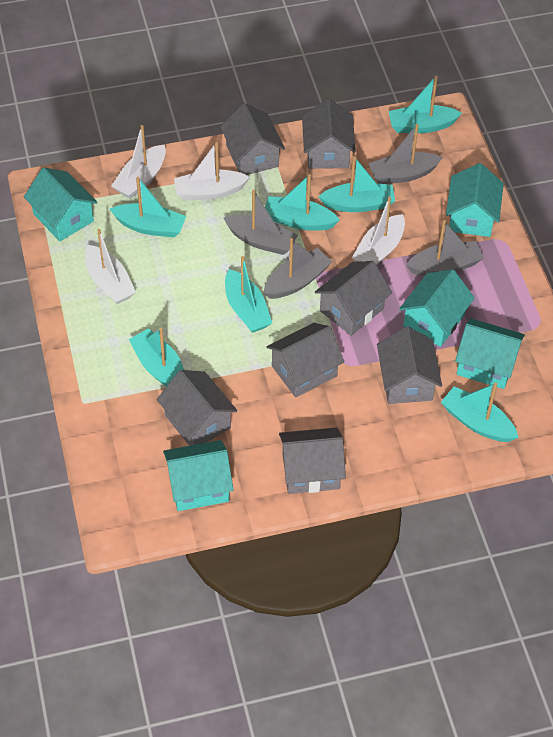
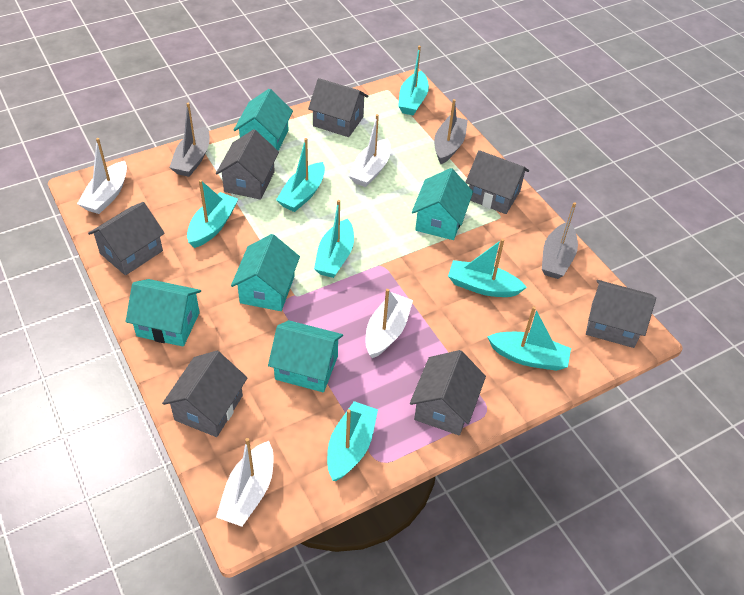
grey boat: [223,190,298,255] [264,238,332,299] [369,124,443,184] [406,220,484,276] = 4 -> [169,103,209,177] [434,99,468,164] [542,202,578,279] = 3

